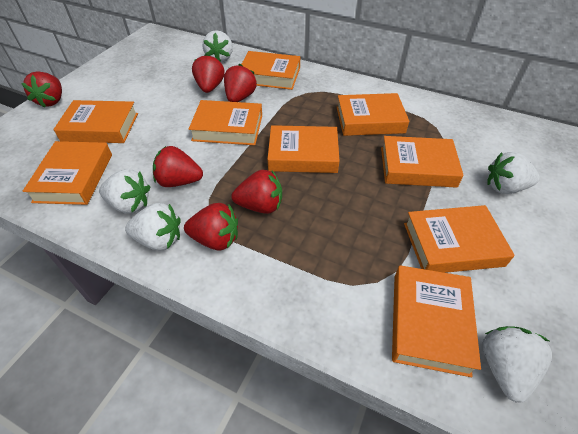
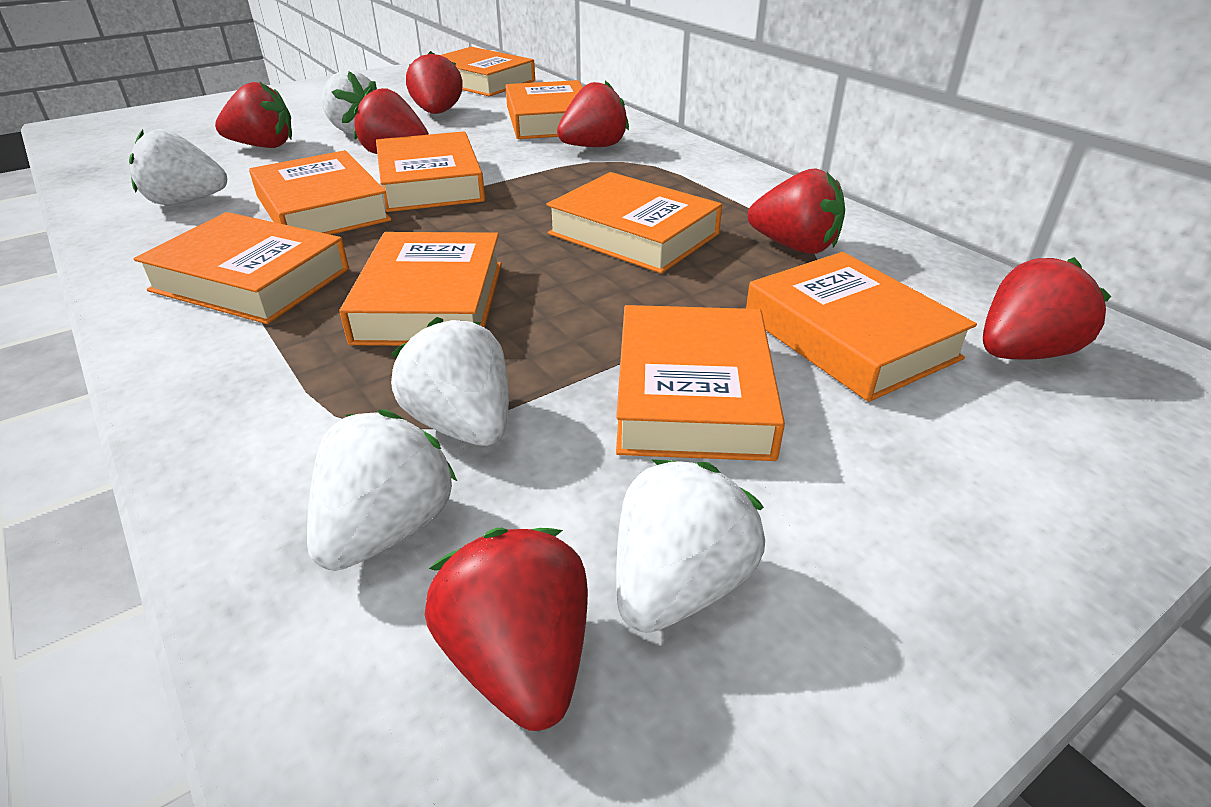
red strawberry: [21,71,62,108] [153,146,203,187] [184,203,238,250] [192,54,225,93] [224,64,257,102] [231,170,282,214] = 6 -> [215,81,292,148] [354,87,429,154] [406,51,463,114] [425,528,588,731] [557,81,629,147] [748,168,845,254] [983,257,1111,360] = 7

